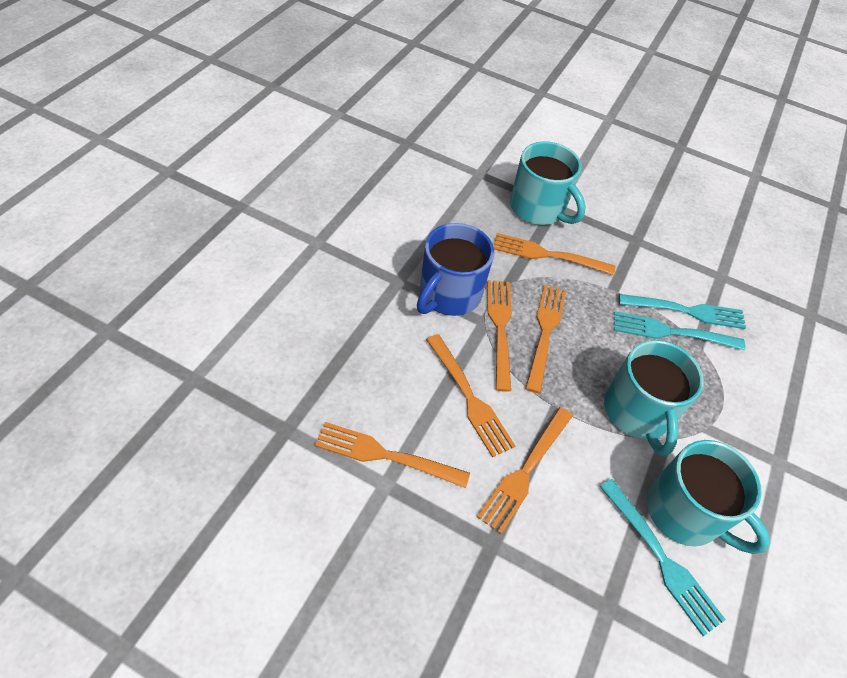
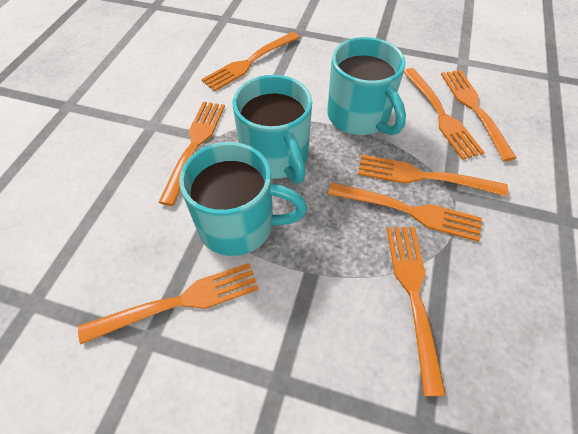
blue mug: [417,223,494,316] = 1 -> none = 0
orange fork: [315,422,470,488] [426,334,515,457] [477,407,573,534] [487,280,512,392] [493,233,615,275] [525,285,566,393] = 6 -> [78,263,259,344] [158,101,225,206] [201,32,300,91] [328,182,482,242] [358,155,508,196] [387,227,446,396] [404,68,485,160] [441,70,517,161] = 8
turquoise fork: [600,479,726,636] [614,311,745,350] [619,294,746,329] = 3 -> none = 0

